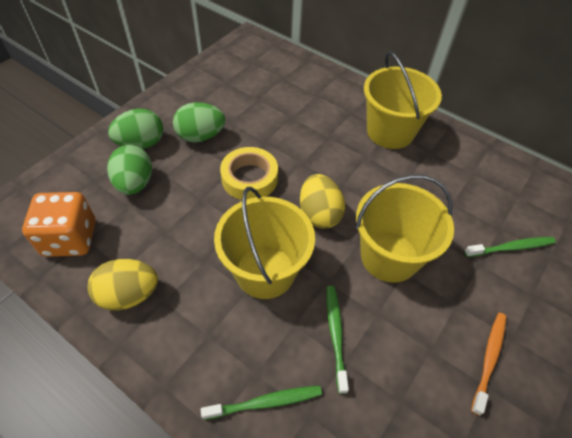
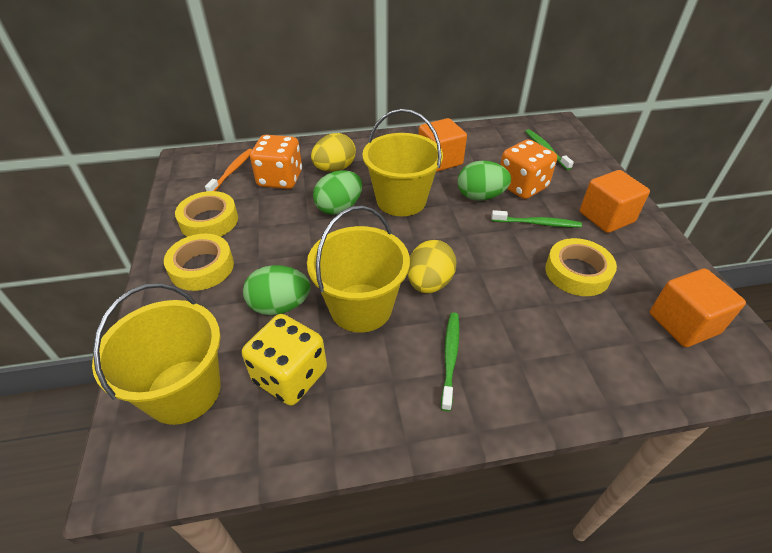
orange cube: none = 0 -> [418,118,467,172] [580,170,650,233] [650,268,746,347] = 3
orange dice: [22,192,96,257] = 1 -> [250,135,302,189] [500,139,557,199] = 2
yellow dice: none = 0 -> [242,314,327,406] = 1
yellow tape: [220,147,278,200] = 1 -> [164,234,234,291] [175,191,238,237] [545,238,617,296] = 3

